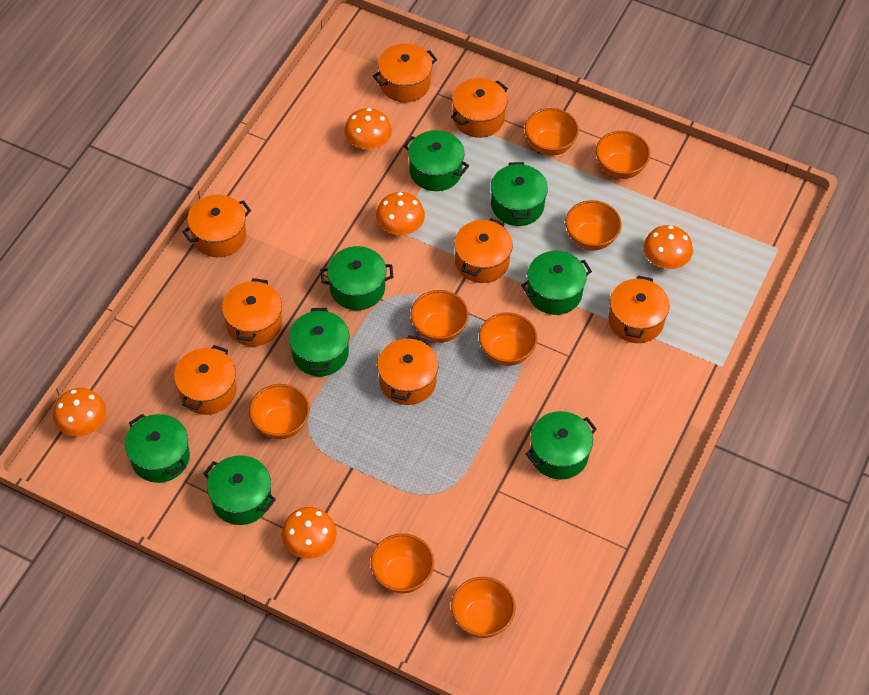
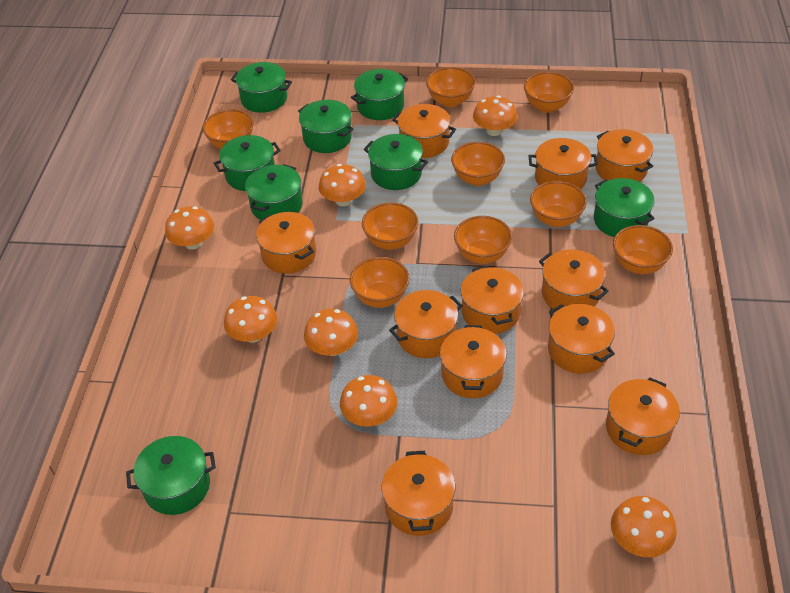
orange bowl: [249,384,310,439] [371,533,434,593] [410,290,469,343] [451,577,515,638] [479,312,537,366] [525,108,579,155] [565,200,622,251] [596,131,650,179] = 8 -> [203,109,254,149] [350,257,410,308] [362,202,418,250] [426,67,475,107] [451,142,505,186] [454,216,512,264] [524,72,574,113] [530,181,587,227] [613,225,673,274] = 9
orange mushroom: [53,388,106,437] [282,507,337,559] [344,108,392,150] [376,192,425,235] [643,225,693,269] = 5 -> [165,206,214,250] [224,296,277,343] [304,309,358,356] [319,164,366,206] [340,375,397,427] [473,96,517,136] [611,496,677,557] = 7
orange pot: [174,345,237,415] [182,195,251,257] [222,278,282,346] [373,44,437,102] [377,335,439,405] [451,78,508,138] [454,218,513,283] [608,276,670,343] = 8 -> [256,212,316,274] [381,451,455,536] [389,290,463,358] [392,104,456,158] [440,325,507,398] [461,266,524,334] [528,138,598,189] [539,249,609,311] [548,304,615,374] [596,129,653,182] [606,377,680,455] = 11

